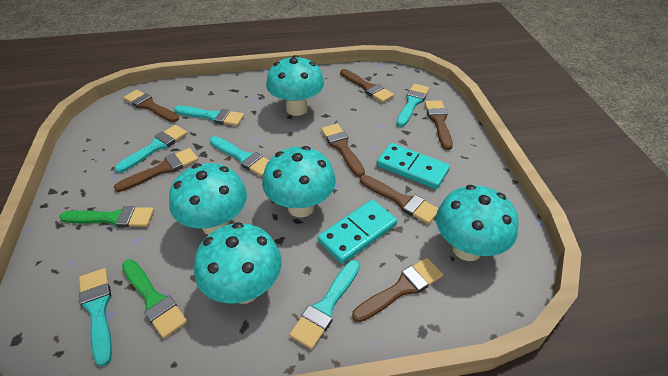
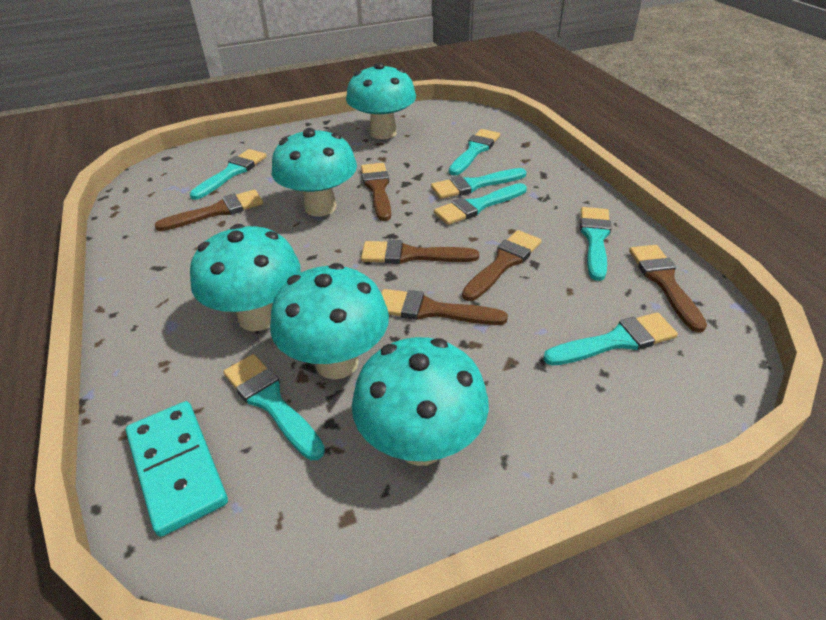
brown brush: [114,148,198,192] [123,90,179,122] [321,124,365,177] [340,69,394,103] [352,258,443,322] [360,175,438,224] [425,100,453,150] = 7 -> [154,190,263,231] [361,163,391,221] [361,240,479,264] [381,289,508,325] [462,230,542,301] [629,245,707,333] = 6
green brush: [59,206,154,228] [122,259,188,339] = 2 -> none = 0
turquoise brush: [79,268,112,366] [115,125,187,173] [174,106,244,126] [210,136,269,177] [289,260,360,350] [396,83,430,127] = 6 -> [190,149,266,200] [223,354,325,460] [431,168,527,199] [434,183,527,225] [449,129,500,175] [543,312,678,366] [580,207,611,281] = 7
turquoise domino: [318,200,397,264] [376,143,450,189] = 2 -> [126,401,228,537] = 1

